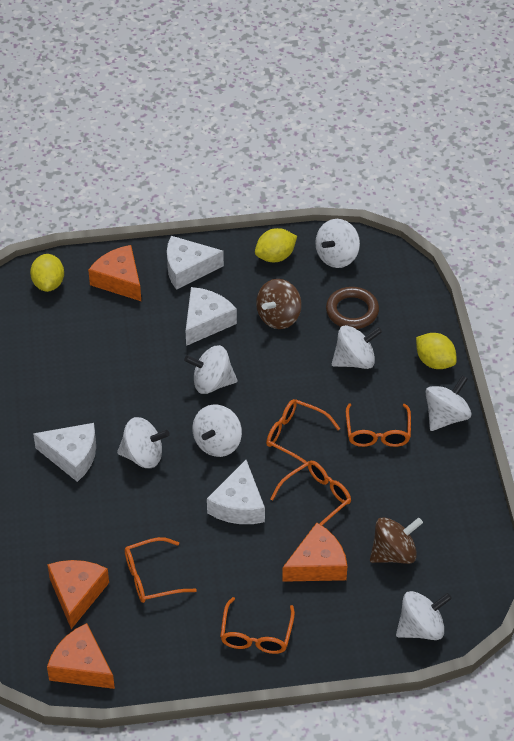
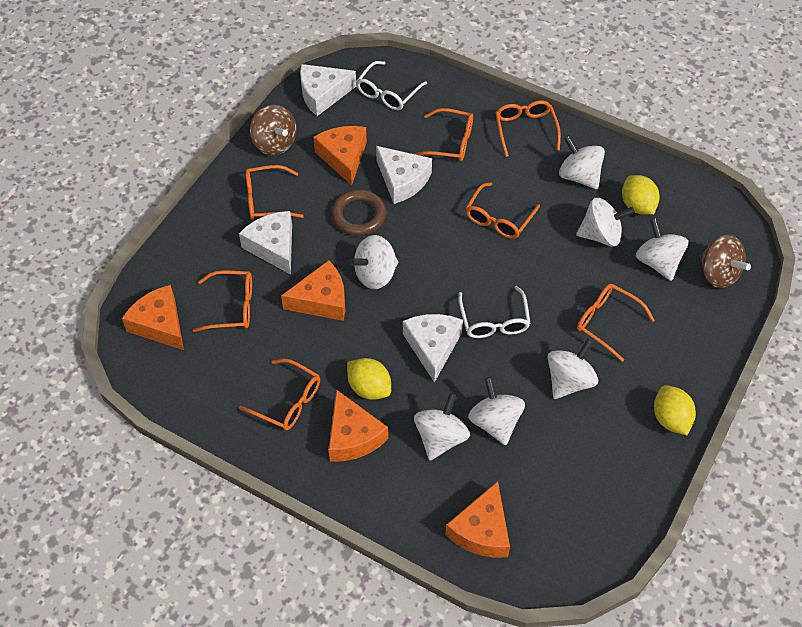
orange cheese: [47,560,109,629] [47,623,115,689] [88,245,141,301] [282,523,347,582] = 4 -> [122,285,184,350] [281,260,345,321] [313,126,367,185] [329,389,388,462] [445,481,510,558] = 5
orange glasses: [125,537,197,603] [220,597,295,654] [266,399,340,464] [270,461,351,525] [346,404,411,447] = 5 -> [193,271,252,332] [239,359,320,430] [245,165,304,220] [413,108,473,161] [466,182,540,239] [495,100,561,157] [577,284,655,362] = 7
white glasses: none = 0 -> [356,61,427,110] [458,286,530,338] = 2

